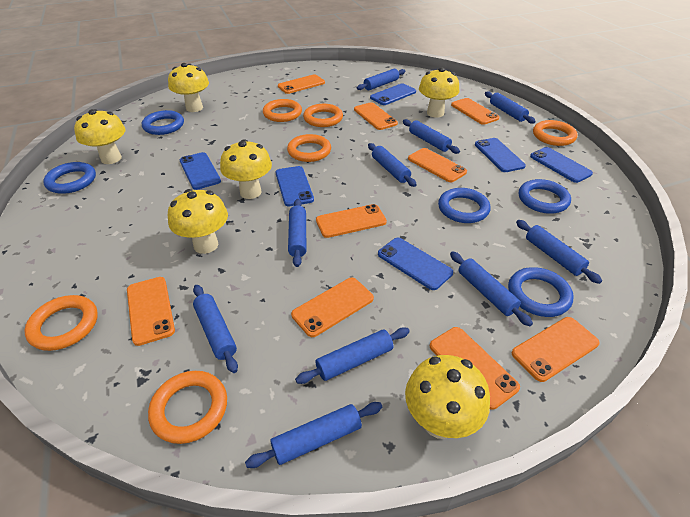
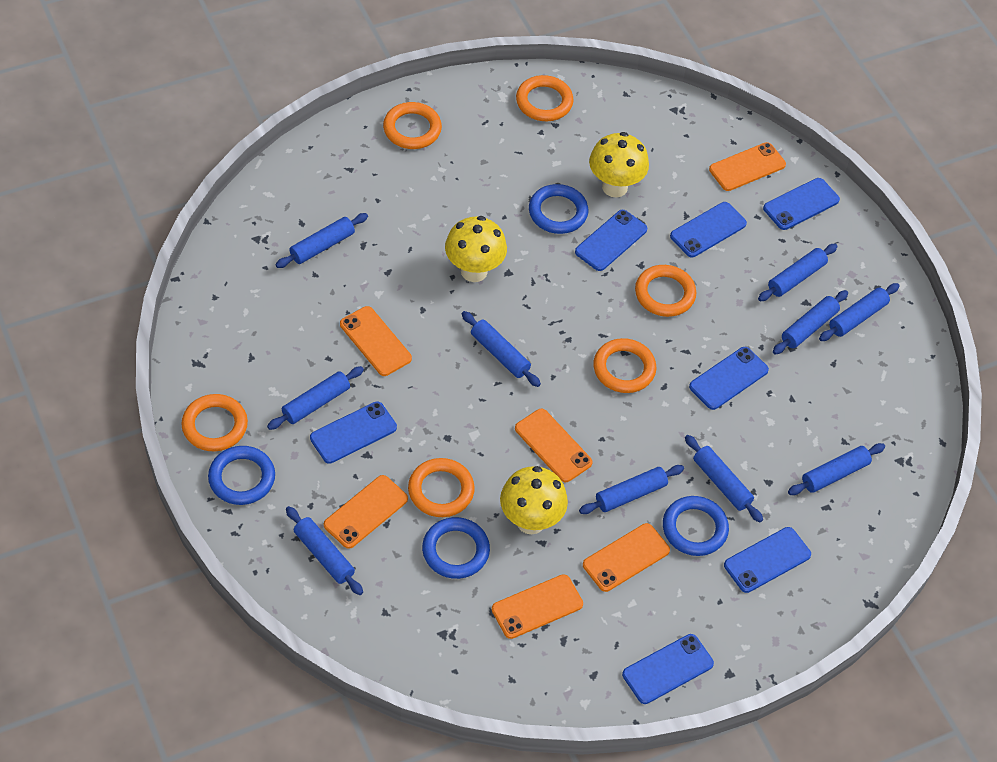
blue phone: [180,152,221,190] [275,166,314,206] [370,83,416,105] [378,238,453,290] [475,138,526,172] [530,147,593,183] = 6 -> [310,401,397,463] [575,210,647,271] [622,634,714,704] [670,202,747,257] [689,347,769,410] [724,527,811,593] [763,178,840,230] = 7
blue ring: [43,162,96,194] [142,110,184,135] [438,188,490,223] [508,267,574,317] [519,179,571,214] = 5 -> [208,446,275,505] [422,517,490,579] [529,184,588,234] [663,496,729,556] = 4
orange phone: [127,277,175,346] [278,74,325,94] [291,278,374,337] [316,204,387,238] [354,102,398,130] [408,148,467,182] [430,327,520,410] [451,98,499,125] [512,317,600,382] = 9 -> [324,475,408,549] [340,306,412,376] [492,574,583,639] [515,409,593,482] [583,523,670,592] [709,142,786,191] = 6
yellow mushroom: [74,109,126,164] [168,63,209,112] [168,189,228,254] [220,139,272,199] [405,355,490,439] [419,67,459,118] = 6 -> [445,216,507,282] [500,466,568,534] [589,132,649,197] = 3

